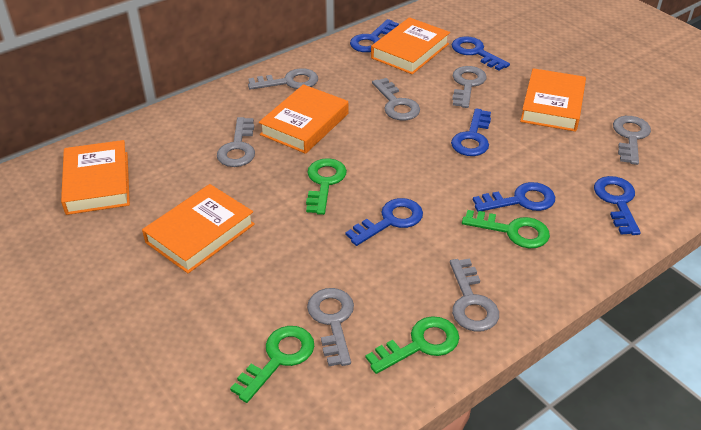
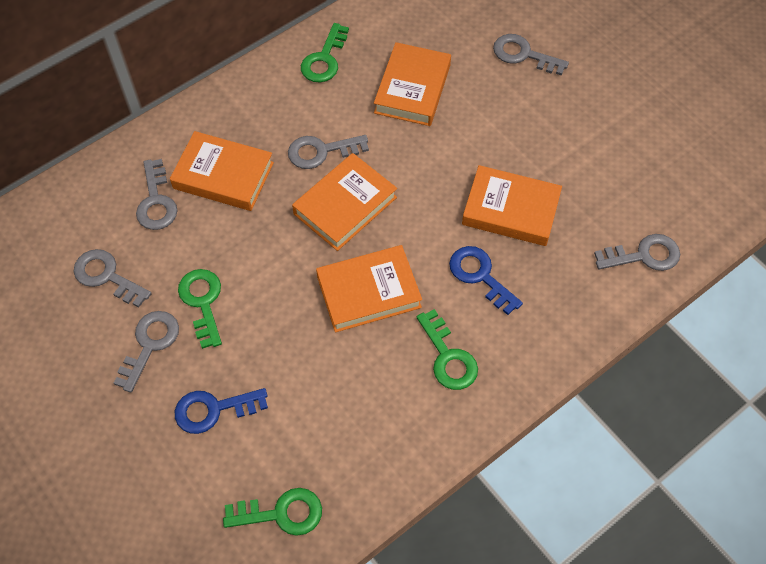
blue key: [346,198,423,246] [350,19,399,52] [451,109,491,156] [452,36,510,71] [473,182,555,212] [594,176,641,235] = 6 -> [175,388,268,434] [449,246,523,315] = 2
grey key: [217,117,255,167] [248,68,318,90] [307,288,354,366] [372,78,420,120] [450,259,499,332] [452,66,487,108] [613,116,651,165] = 7 -> [73,249,152,307] [114,311,179,393] [136,159,178,230] [288,135,369,169] [493,34,569,76] [594,234,680,271] = 6

